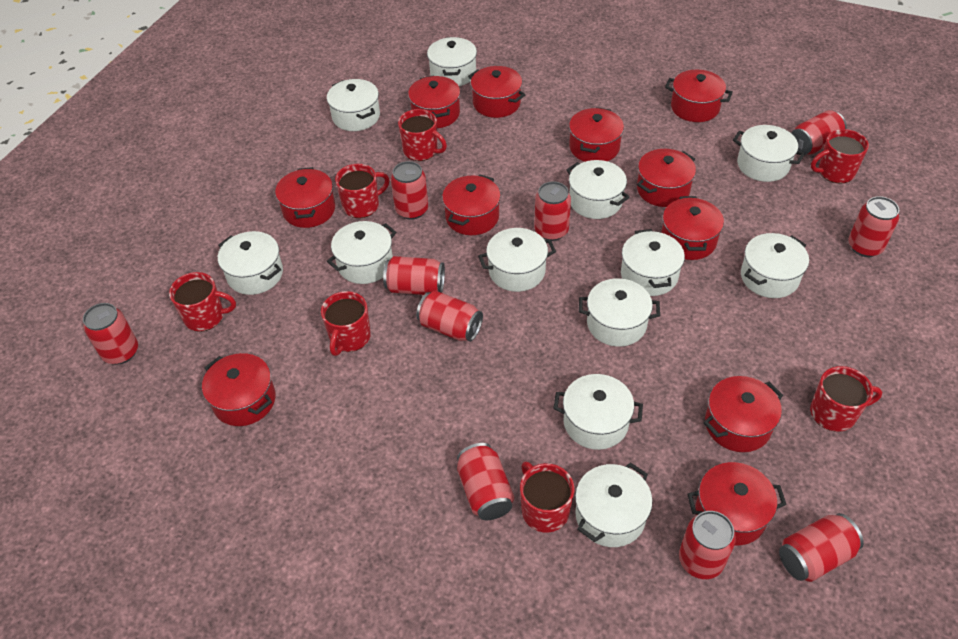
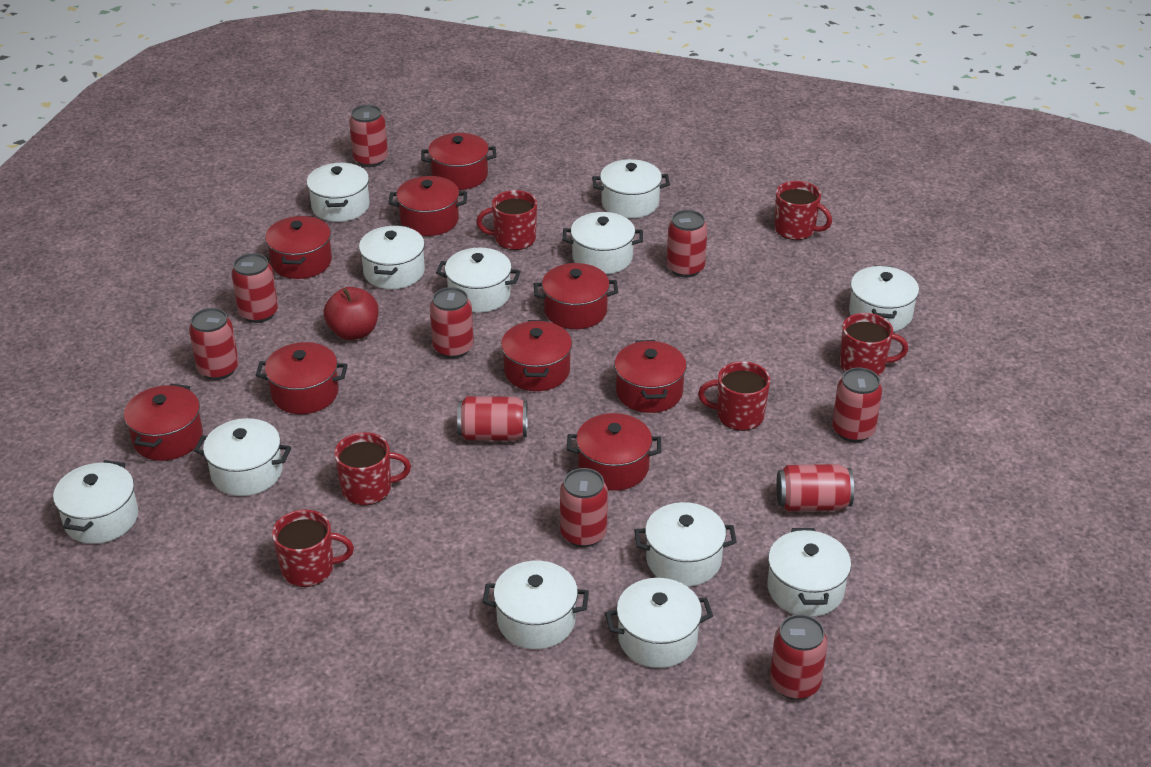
red apple: none = 0 -> [324,287,379,340] = 1
red mug: [169,272,236,332] [321,291,371,356] [335,164,390,218] [398,109,447,161] [520,461,574,533] [810,366,882,432] [811,129,869,184] = 7 -> [272,510,354,587] [334,432,411,506] [476,190,537,250] [698,361,770,431] [775,181,832,240] [840,313,908,376] = 6
red pot: [202,353,276,426] [275,167,335,228] [408,75,460,128] [442,174,501,235] [468,66,526,118] [569,107,624,162] [637,149,696,207] [661,196,724,260] [665,70,733,122] [687,462,787,546] [704,376,783,452] = 11 -> [124,384,203,461] [256,342,348,414] [265,216,332,279] [389,176,467,236] [421,133,496,190] [501,320,572,391] [534,263,618,329] [567,413,661,491] [614,340,687,413] = 9

